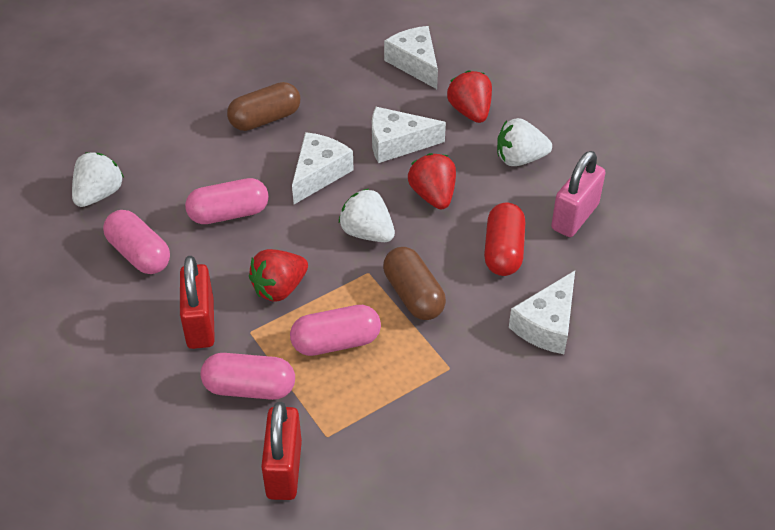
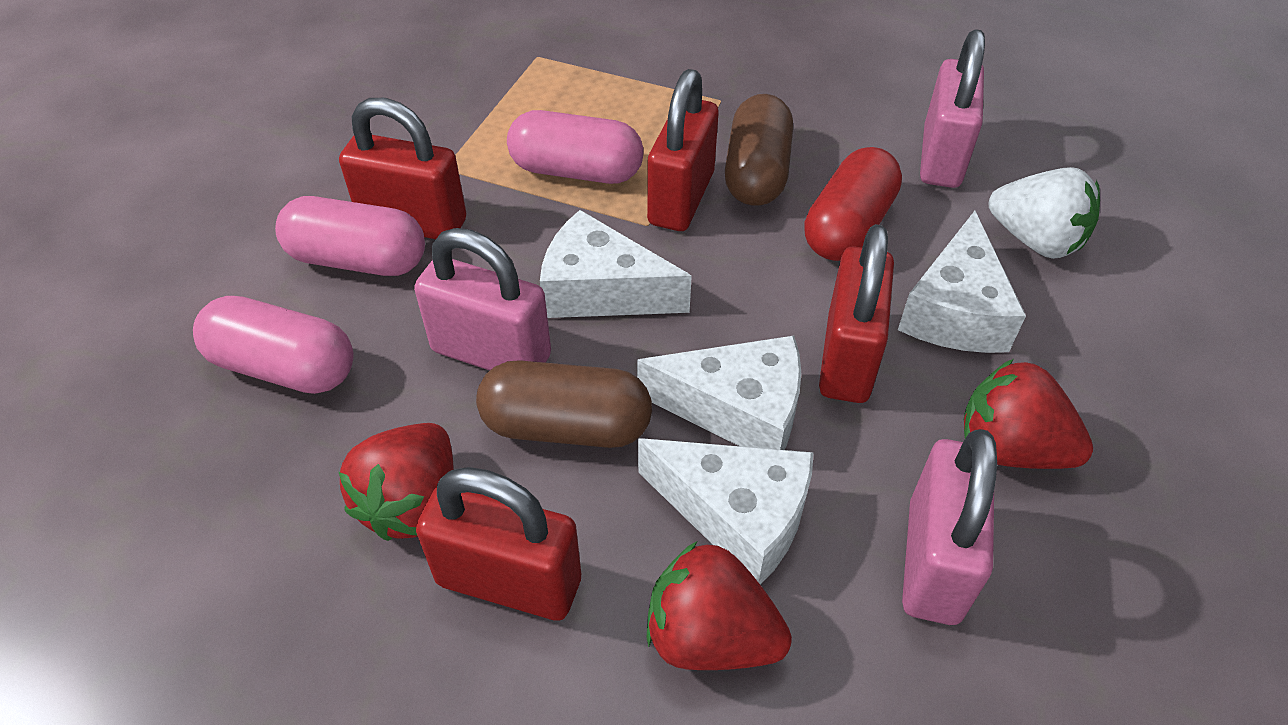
pink capsule: [103,210,170,274] [185,178,269,224] [201,353,295,400] [290,305,381,356] = 4 -> [193,296,353,394] [275,196,425,276] [507,110,644,184] = 3
pink padlock: [551,151,606,237] = 1 -> [414,228,551,371] [902,429,997,625] [920,29,985,188] = 3
red padlock: [180,256,215,349] [261,402,302,500] = 2 -> [339,98,466,239] [416,467,581,621] [647,69,718,231] [819,224,894,403] = 4
white strawberry: [72,152,124,207] [339,188,395,242] [497,118,552,166] = 3 -> [989,167,1100,259] = 1

